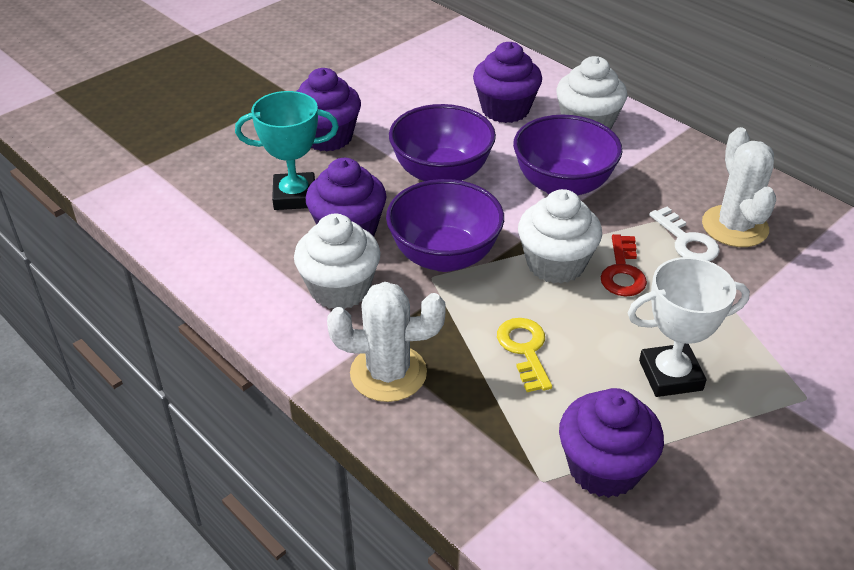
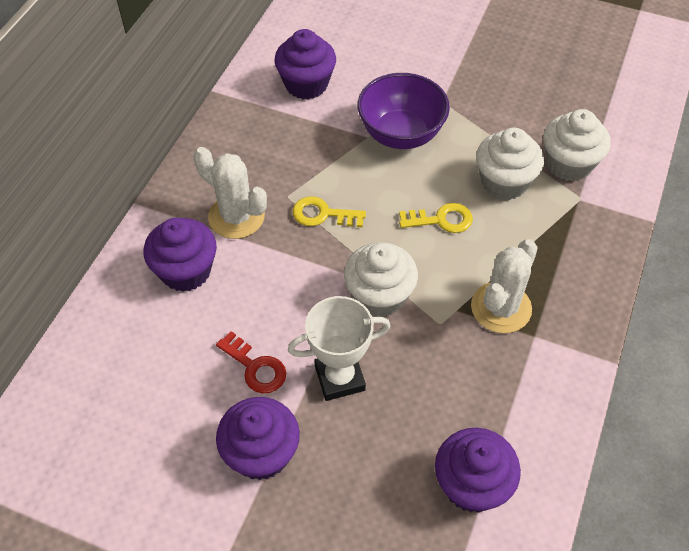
purple bowl: [386,179,504,272] [389,104,496,181] [513,115,622,195] = 3 -> [358,73,450,149] = 1
turquoise trophy: [235,91,339,210] = 1 -> none = 0
white key: [649,207,720,261] = 1 -> none = 0
yellow key: [497,318,552,392] = 1 -> [292,196,366,227] [399,203,473,233] = 2

